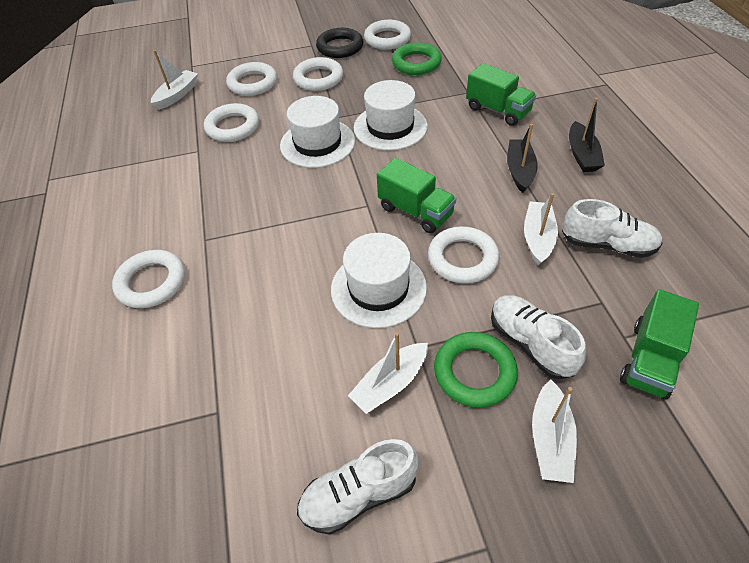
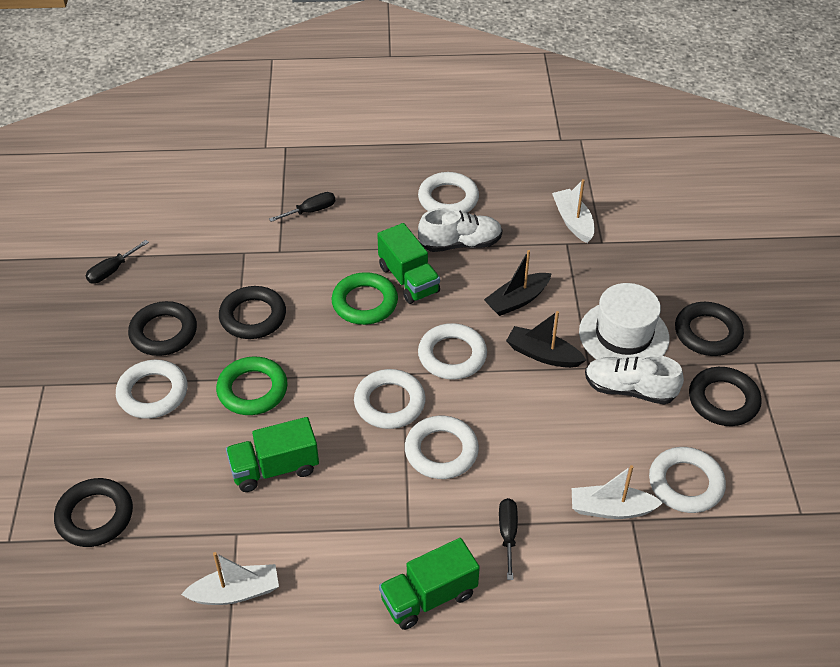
black ring: [316,28,363,58] = 1 -> [54,478,133,547] [128,301,197,356] [219,286,286,339] [675,302,744,356] [689,367,762,426] = 5
black screwdriver: none = 0 -> [86,240,149,284] [269,192,335,222] [499,498,518,580] = 3
white boat: [151,50,198,110] [348,332,428,414] [524,193,558,266] [532,380,577,483] = 4 -> [181,552,279,605] [552,179,595,243] [572,465,663,519] = 3
white hat: [280,96,355,168] [331,233,427,328] [354,80,428,151] = 3 -> [579,283,669,359] = 1
white shoe: [297,439,419,534] [491,295,586,379] [562,199,663,258] = 3 -> [418,208,502,252] [585,355,684,405] = 2

